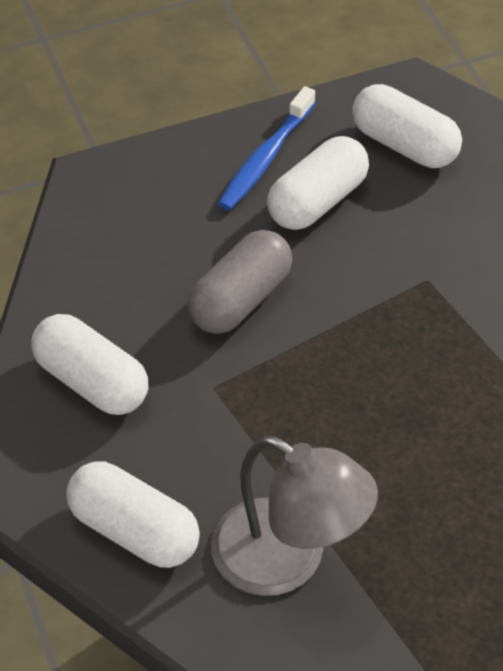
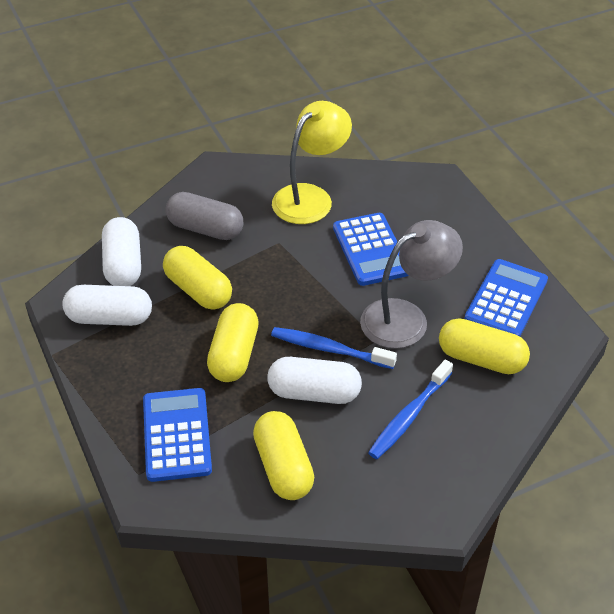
blue calculator: none = 0 -> [143,388,212,482] [333,213,409,286] [464,259,548,336] = 3
blue toothbrush: [218,86,315,210] = 1 -> [271,327,397,369] [368,360,453,459] = 2
white capsule: [32,314,148,415] [66,461,200,568] [267,136,369,230] [352,84,462,168] = 4 -> [62,285,152,326] [102,217,141,286] [267,357,362,404] = 3
yellow capsule: none = 0 -> [163,246,232,310] [207,303,259,382] [253,411,314,500] [439,318,530,374] = 4
yellow lamp: none = 0 -> [272,101,352,224] = 1

